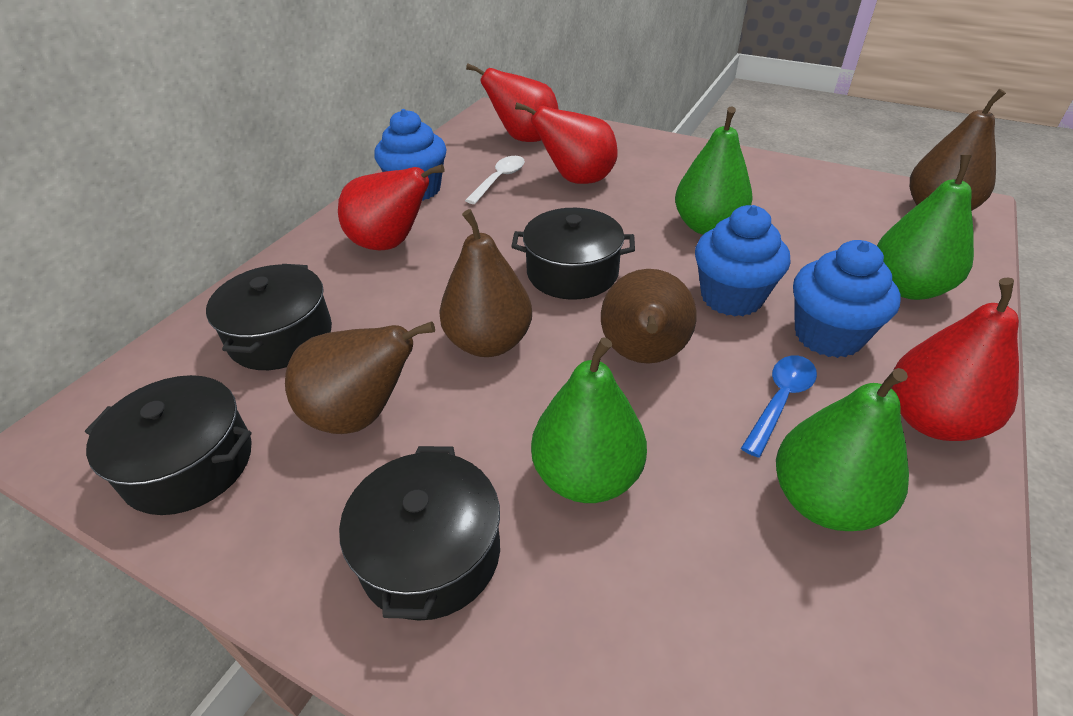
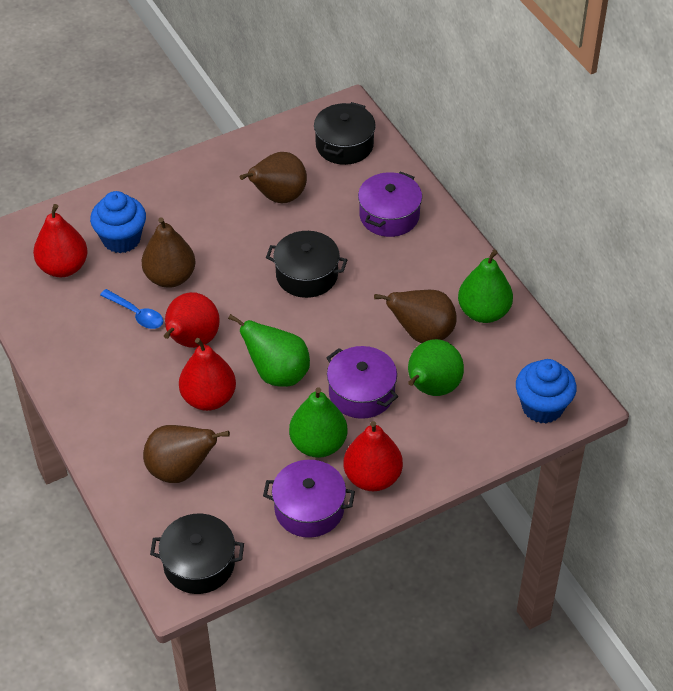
black pot: [85,375,252,515] [206,264,332,370] [339,446,500,621] [511,208,635,300] = 4 -> [150,514,244,594] [266,231,347,298] [314,102,376,165] = 3
blue cupcake: [374,109,447,201] [695,205,790,316] [793,240,901,358] = 3 -> [90,191,146,253] [516,359,577,424] = 2
purple pot: none = 0 -> [263,460,355,538] [326,346,398,419] [358,171,422,237] = 3
white spoon: [465,156,525,204] = 1 -> none = 0

